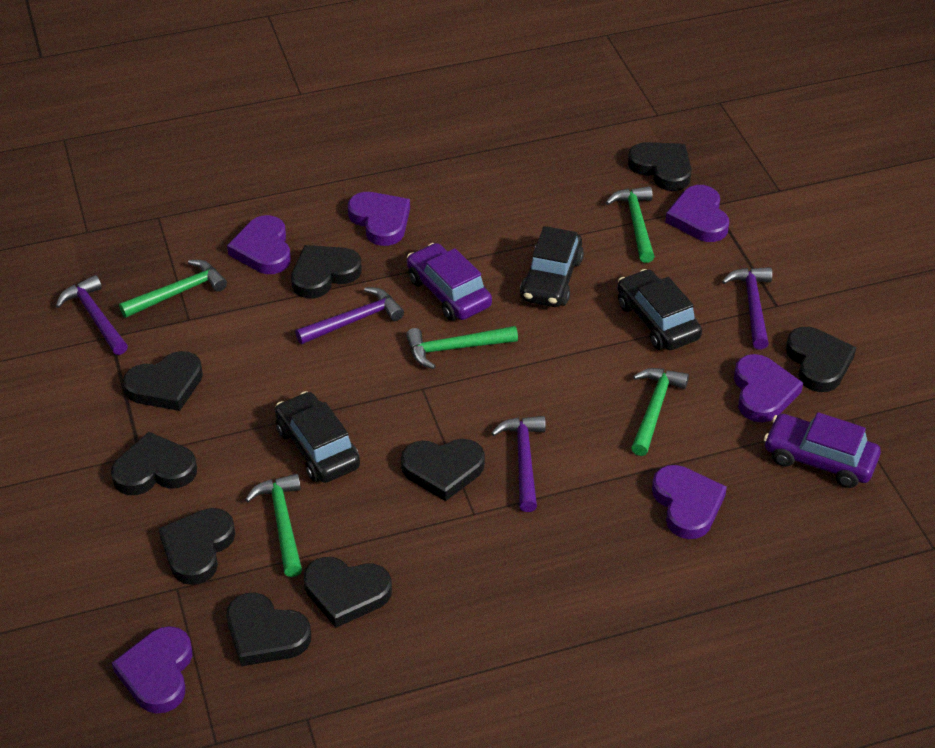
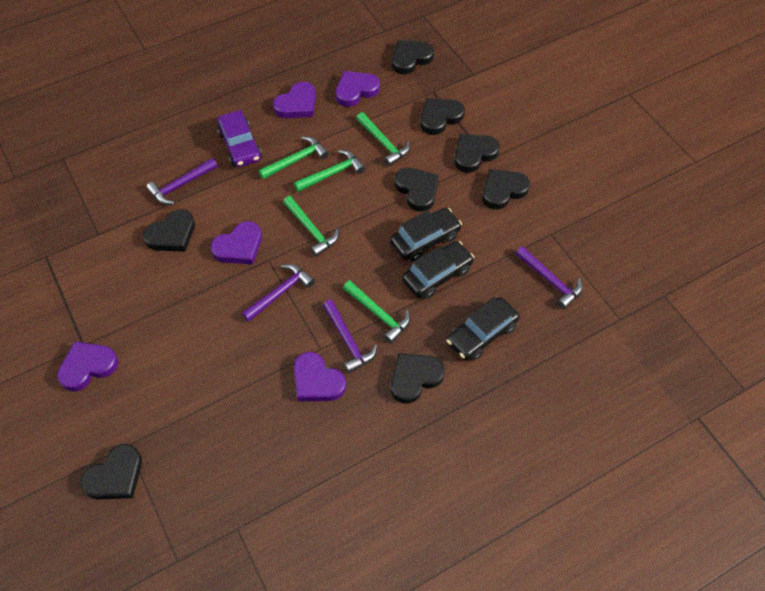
black heart: [111,432,197,495] [123,351,203,411] [158,508,235,585] [227,592,311,666] [291,245,362,298] [304,557,392,628] [401,439,485,501] [628,142,692,191] [786,327,856,392] = 9 -> [80,444,142,500] [143,209,195,252] [391,353,445,404] [392,40,434,74] [395,168,439,211] [421,98,465,135] [454,134,500,173] [482,169,530,210] = 8
purple car: [407,243,492,321] [764,412,881,488] = 2 -> [217,110,262,167] = 1
purple heart: [112,626,193,714] [227,215,291,274] [348,192,410,246] [652,465,727,539] [665,185,729,242] [734,354,803,423] = 6 -> [57,341,118,392] [210,221,262,264] [273,82,316,118] [294,352,346,401] [336,71,380,107] = 5

